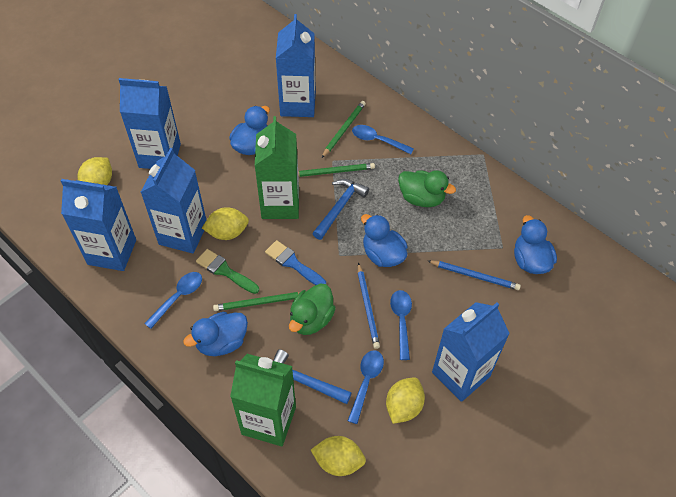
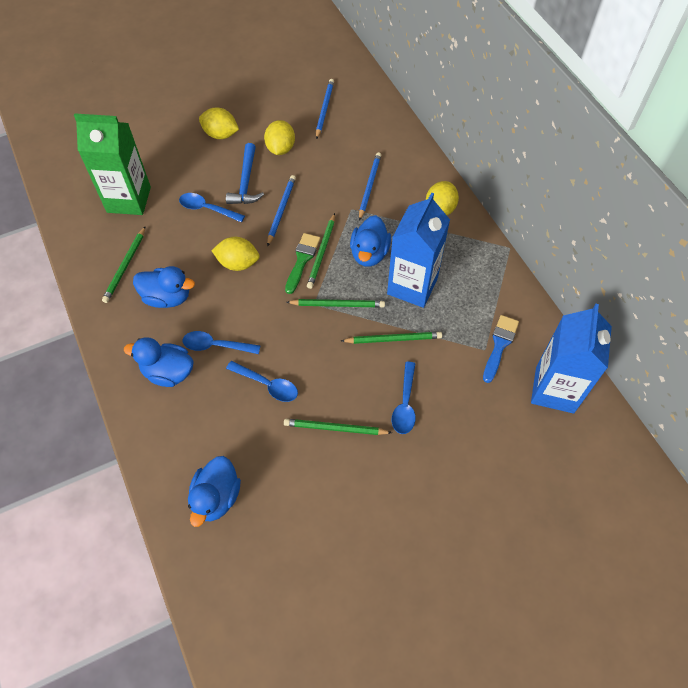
blue carton: [61,179,136,271] [119,78,181,169] [140,148,206,254] [276,14,316,117] [432,302,510,402] = 5 -> [387,192,450,308] [531,304,612,413] = 2
blue hammer: [273,349,352,404] [312,179,369,240] = 2 -> [226,143,264,204] = 1
blue pencil: [358,263,380,349] [428,260,521,290] = 2 -> [267,175,296,246] [316,79,334,139] [359,152,381,221] = 3
green carton: [230,354,296,447] [255,116,299,219] = 2 -> [74,113,151,215] = 1
green duck: [289,284,336,335] [398,170,456,207] = 2 -> none = 0
green pencil: [213,292,300,311] [298,163,375,177] [322,101,366,158] = 3 -> [102,226,146,303] [284,419,392,435] [287,299,385,307] [307,213,335,289] [341,332,442,344] = 5

